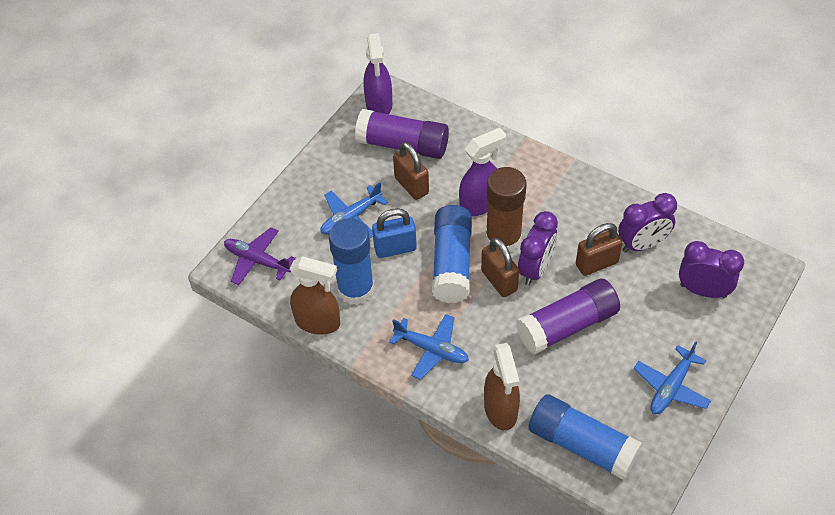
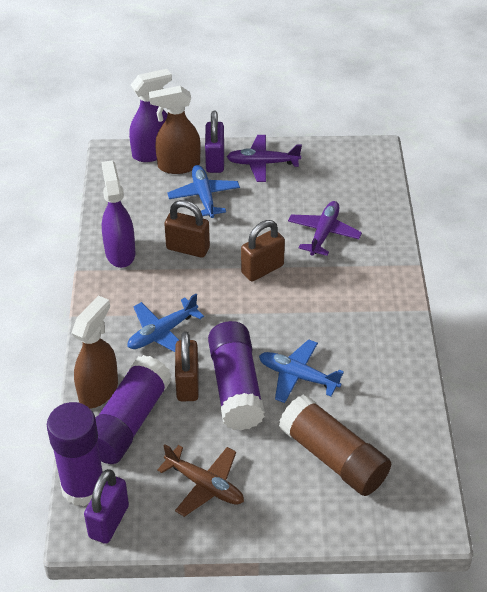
blue glue stick: [329,218,374,305] [432,205,472,303] [528,394,643,480] = 3 -> none = 0
blue padlock: [372,208,417,258] = 1 -> none = 0
brown plane: none = 0 -> [157,444,244,517] = 1
purple clock: [518,211,558,286] [618,193,677,253] [679,241,744,298] = 3 -> none = 0
purple glue stick: [355,109,449,159] [516,279,620,355] = 2 -> [47,402,103,507] [95,355,172,464] [208,321,265,430] = 3
purple padlock: none = 0 -> [84,469,129,544] [205,111,224,173] = 2
purple plane: [224,227,296,285] = 1 -> [227,135,302,182] [288,201,362,256] = 2

